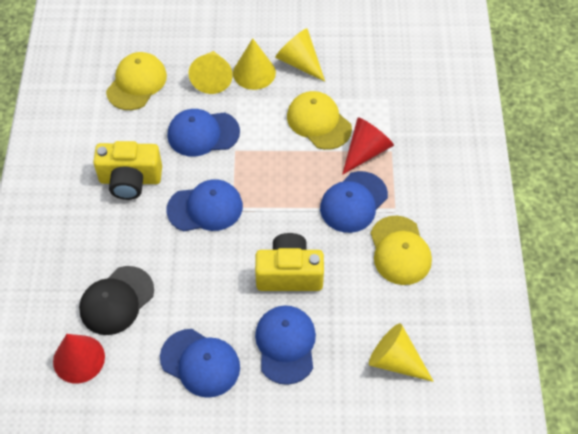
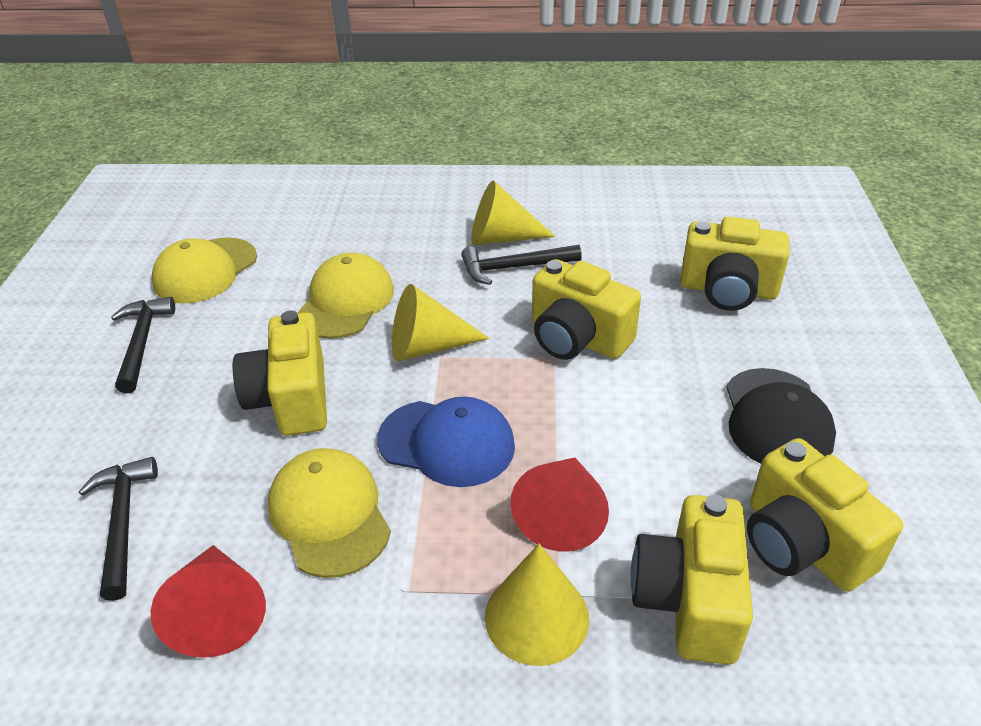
black hammer: none = 0 -> [79,457,158,601] [111,297,175,394] [461,245,582,285] = 3
blue cap: [160,329,240,398] [166,179,243,232] [167,109,240,157] [255,305,316,385] [320,171,388,233] = 5 -> [377,397,515,487] = 1
yellow camera: [93,141,162,200] [255,233,324,291] = 2 -> [233,310,327,436] [532,259,641,360] [631,495,753,665] [680,217,789,311] [747,438,903,592] = 5
yellow cone: [188,51,233,94] [233,38,276,90] [275,28,325,82] [369,323,434,382] = 4 -> [392,284,489,361] [471,181,555,245] [485,544,589,666] = 3

